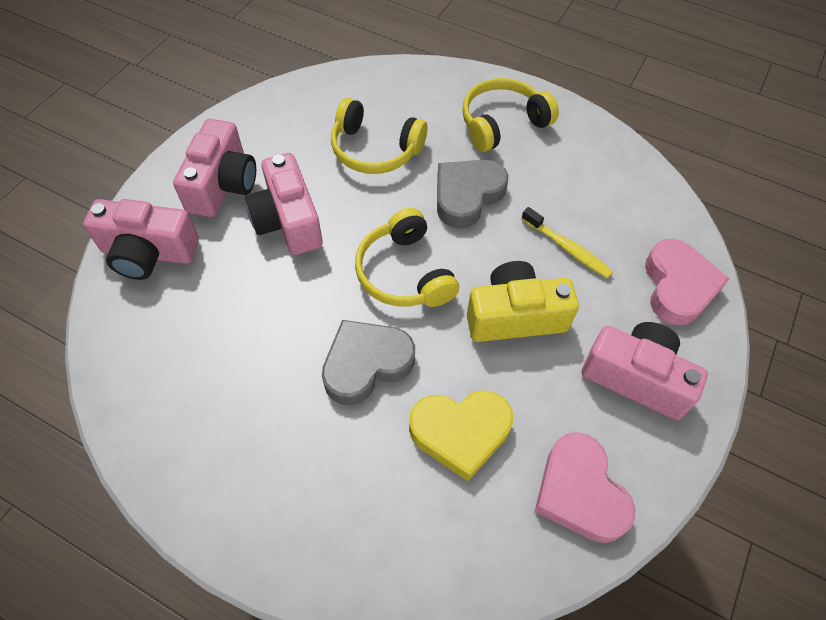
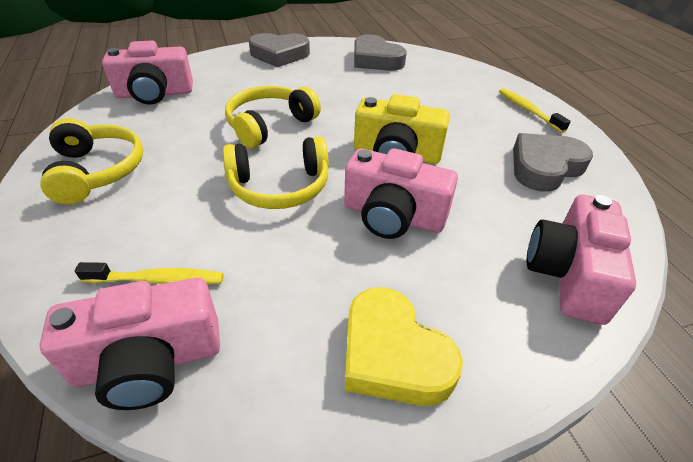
grey heart: [322,320,415,405] [437,160,509,228] = 2 -> [249,33,310,67] [354,34,407,71] [513,133,593,192] = 3
pink heart: [535,432,635,543] [645,239,730,326] = 2 -> none = 0
yellow toothbrush: [522,207,613,279] = 1 -> [75,262,224,285] [499,88,571,133] = 2

